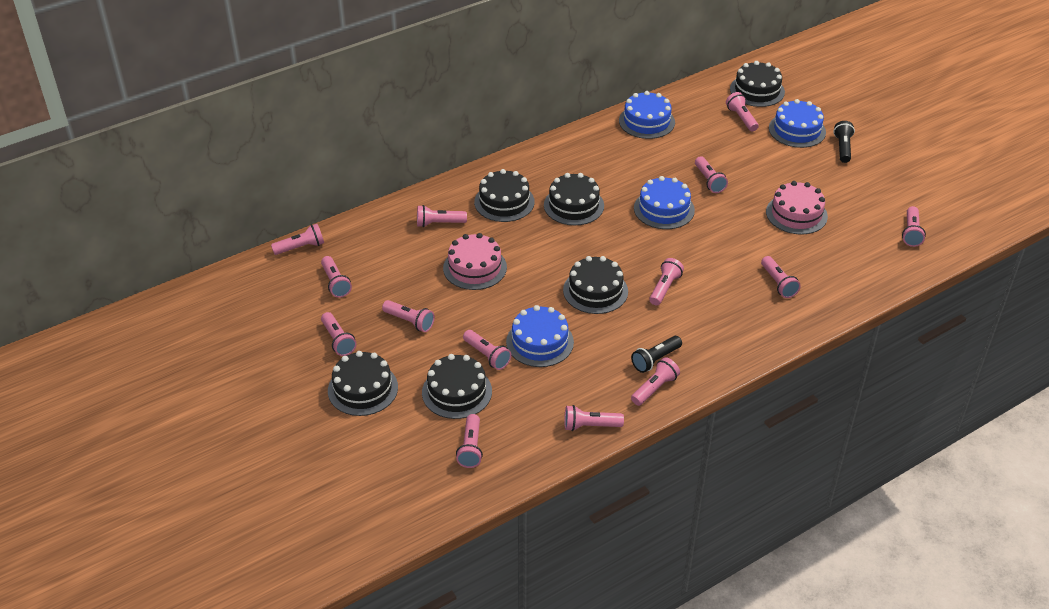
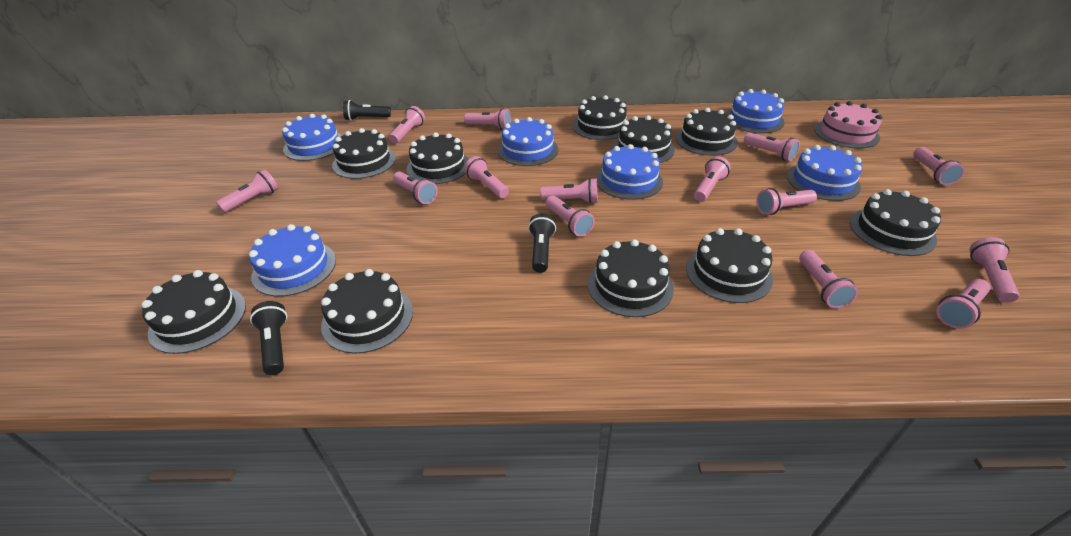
black cake: [328,351,398,416] [422,354,492,419] [474,169,535,222] [544,173,604,225] [563,256,628,314] [730,61,785,107] = 6 -> [142,270,246,354] [321,269,413,354] [332,128,396,179] [407,132,469,184] [573,95,627,140] [588,239,674,317] [613,115,675,163] [676,108,738,156] [686,228,773,303] [850,189,941,256] = 10
black flashlight: [631,336,682,373] [833,121,855,163] = 2 -> [250,301,287,375] [343,100,391,121] [528,213,556,273] = 3
blue cake: [506,305,574,367] [619,91,675,139] [634,176,695,229] [769,99,826,148] = 4 -> [249,224,336,297] [282,114,342,161] [498,117,558,166] [596,144,663,200] [726,89,785,133] [787,145,862,201] = 6
pink cake: [443,233,507,290] [766,181,828,235] = 2 -> [814,101,883,149] = 1

